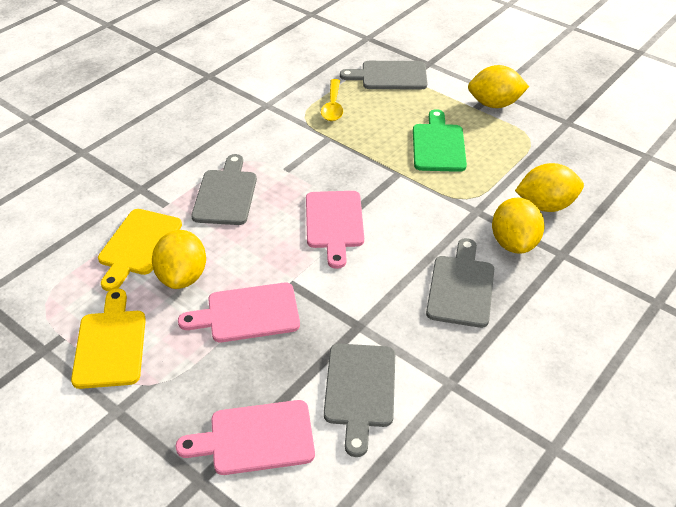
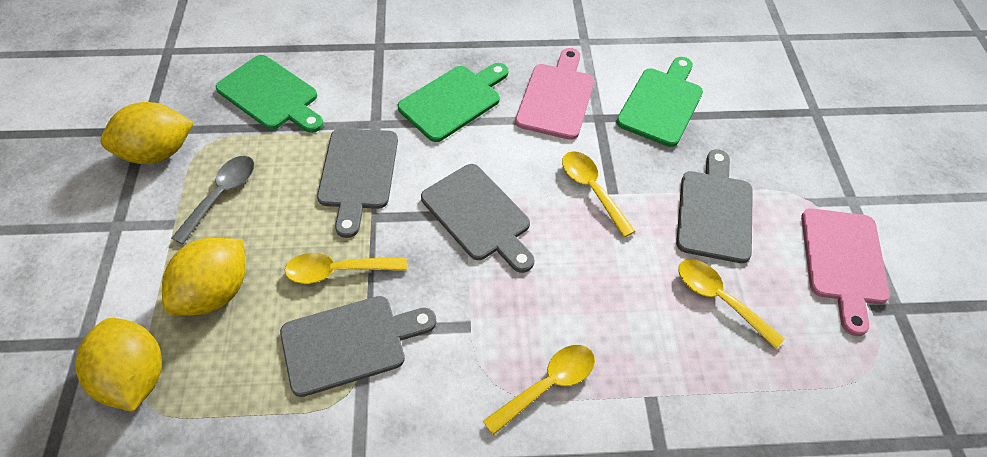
green cutting board: [413,109,467,172] = 1 -> [216,55,324,133] [398,63,509,142] [616,57,703,147] = 3
grey spoon: none = 0 -> [172,156,255,244] = 1
pink cutting board: [175,400,315,475] [178,283,300,342] [306,191,364,269] = 3 -> [515,48,594,140] [801,208,890,336] = 2
yellow cutting board: [71,288,146,389] [98,209,182,291] = 2 -> none = 0
yellow lemon: [152,230,206,289] [468,65,529,108] [492,198,545,254] [515,163,584,212] = 4 -> [75,318,162,412] [100,102,194,164] [162,238,245,315] = 3
yellow spoon: [321,79,343,121] = 1 -> [285,253,407,284] [483,345,595,435] [562,151,635,237] [678,259,785,349] = 4

